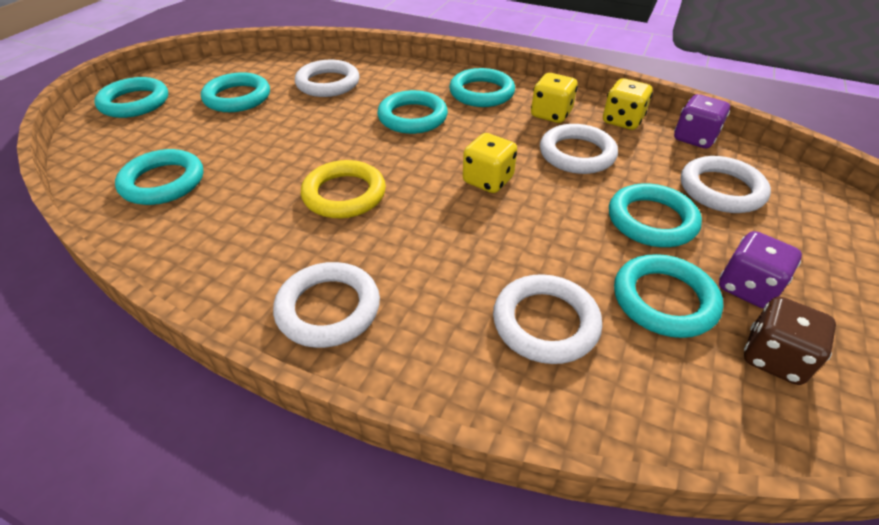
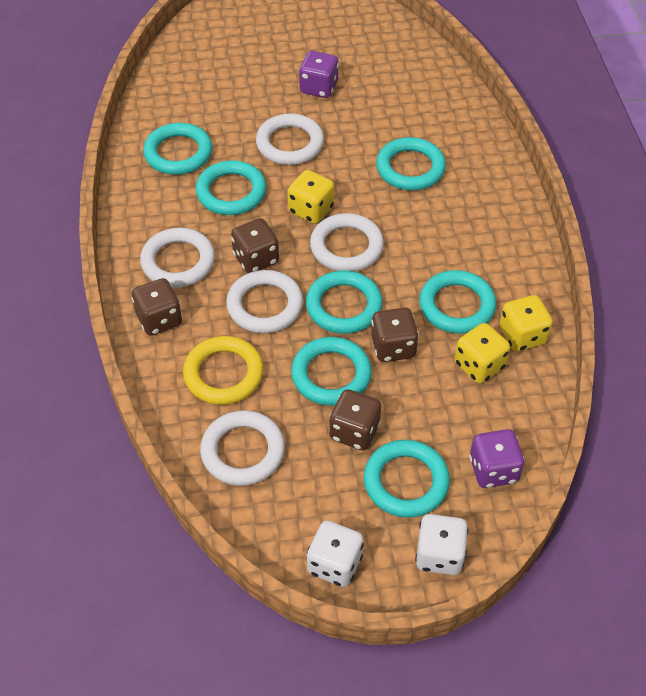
brown dice: [744,297,836,385] = 1 -> [131,278,182,336] [231,218,279,273] [329,389,381,450] [371,308,419,362] = 4
white dice: none = 0 -> [307,521,364,587] [415,514,468,575] = 2

